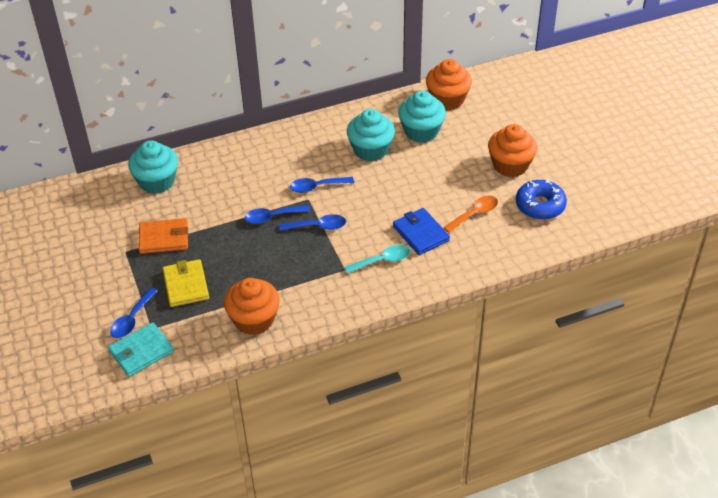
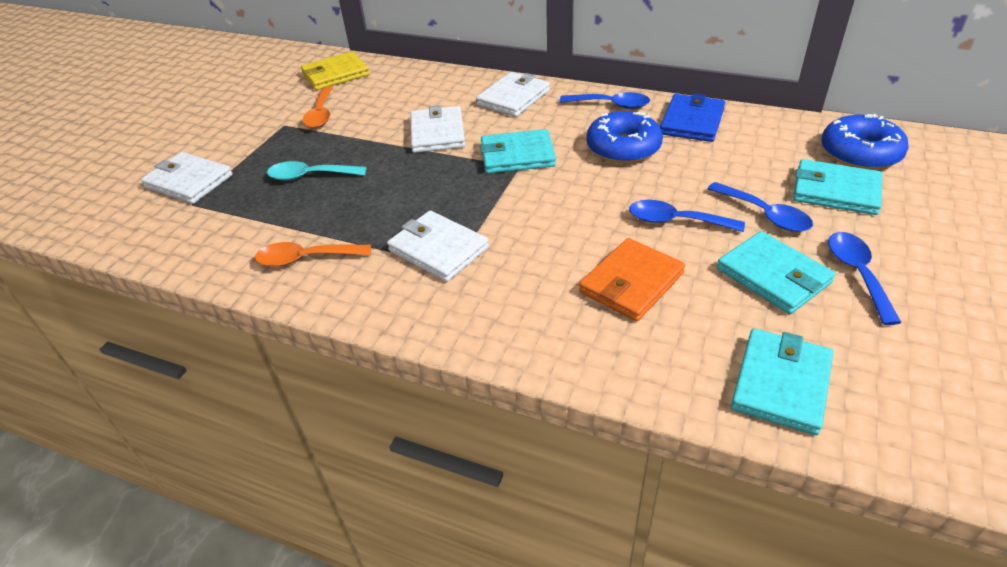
blue donut: [516,180,567,220] = 1 -> [586,111,663,164] [821,114,909,170] = 2
orange cupcake: [224,278,280,335] [426,59,472,110] [488,124,538,177] = 3 -> none = 0
orange spoon: [443,196,498,233] = 1 -> [255,242,371,267] [302,86,333,128] = 2
turquoise cupcake: [128,140,178,194] [347,109,395,161] [398,91,446,143] = 3 -> none = 0
turquoise wallet: [108,322,174,377] = 1 -> [480,129,556,173] [717,231,835,314] [731,328,833,435] [793,159,882,215] = 4
white wallet: none = 0 -> [141,152,233,204] [387,211,489,282] [410,105,465,153] [476,72,550,117] = 4

